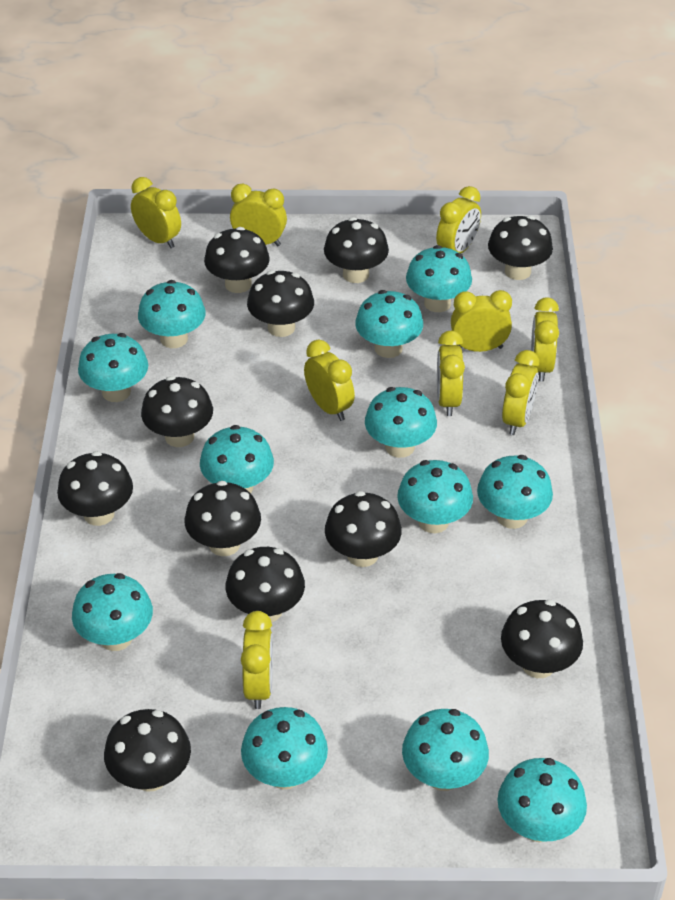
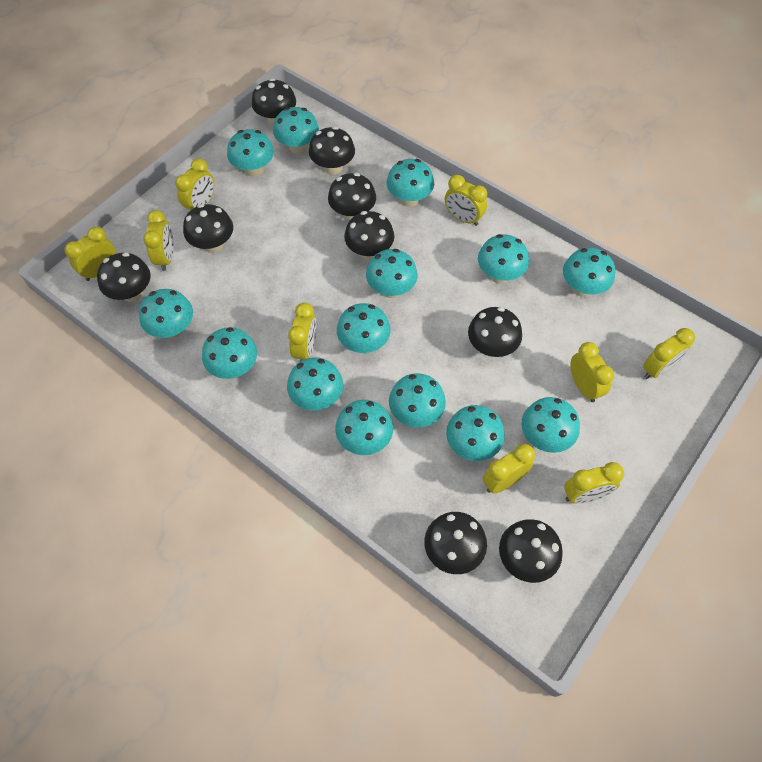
black mushroom: [57,451,133,526] [104,709,191,791] [141,376,213,447] [184,481,261,556] [204,227,270,293] [226,547,305,622] [247,270,314,337] [324,217,389,283] [325,491,402,567] [488,216,553,280] [501,600,583,678] = 11 -> [97,252,151,302] [183,204,233,253] [252,78,296,126] [309,126,355,175] [328,173,376,221] [344,211,394,260] [424,512,487,574] [468,307,522,357] [499,519,563,583] = 9
turquoise mushroom: [72,573,153,651] [78,333,148,402] [138,280,206,348] [200,425,274,493] [241,707,328,789] [355,290,423,358] [365,387,437,458] [397,460,473,533] [402,709,489,791] [406,245,472,312] [477,455,553,529] [497,758,587,842] = 12 -> [139,289,193,338] [202,327,257,379] [227,129,274,177] [273,107,319,154] [287,357,343,411] [335,400,393,455] [337,303,391,353] [366,249,418,298] [387,159,434,207] [389,373,446,428] [446,405,505,461] [478,234,529,284] [522,397,580,453] [563,248,615,297] = 14

